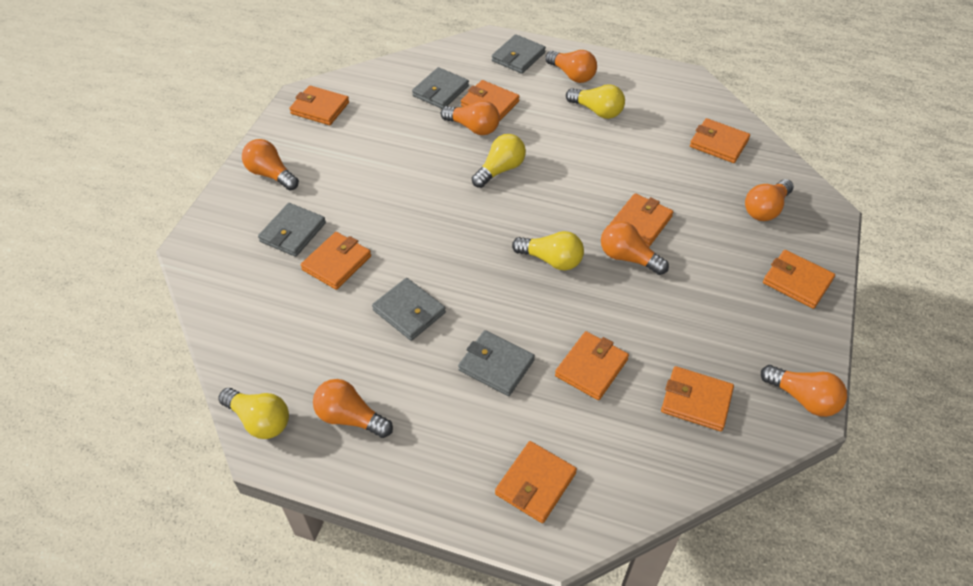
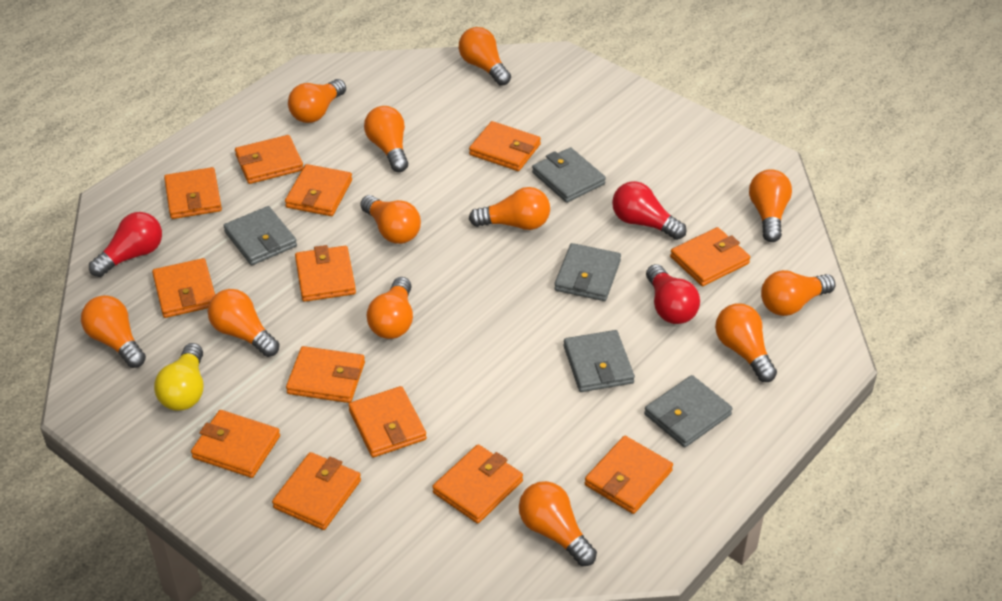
orange light bulb: [242,139,299,191] [313,379,393,438] [441,101,500,135] [545,50,597,83] [601,221,669,275] [745,179,794,221] [761,365,847,417] = 7 -> [81,295,146,368] [208,289,280,357] [288,79,346,123] [360,195,421,244] [364,106,408,172] [366,277,413,339] [459,27,511,86] [469,187,550,230] [519,481,597,566] [715,303,777,382] [749,169,792,242] [761,270,835,316] = 12
orange wallet: [289,85,349,125] [301,232,371,290] [461,80,520,120] [495,441,577,523] [555,331,629,400] [610,193,673,247] [661,366,734,431] [690,118,750,163] [763,250,835,309] = 9 -> [152,258,215,318] [164,167,222,219] [191,410,280,478] [235,135,303,184] [272,452,361,530] [285,164,352,216] [286,346,365,403] [295,245,356,302] [348,386,427,457] [432,444,523,524] [469,121,541,171] [585,436,673,514] [670,227,750,286] = 13
red light bulb: none = 0 -> [89,212,162,277] [612,181,686,240] [646,264,700,324] = 3
yellow light bulb: [218,388,289,439] [472,134,526,188] [512,231,584,270] [566,84,625,119] = 4 -> [154,343,203,411] = 1

